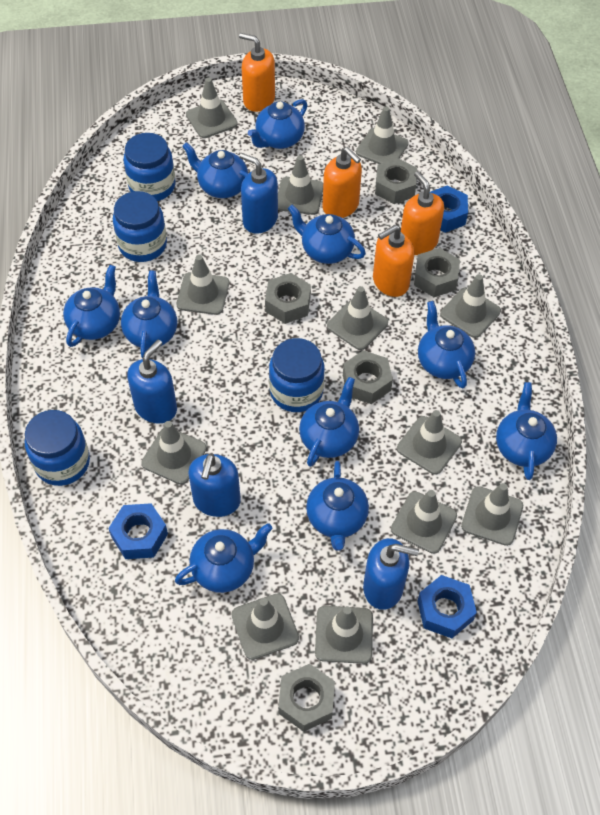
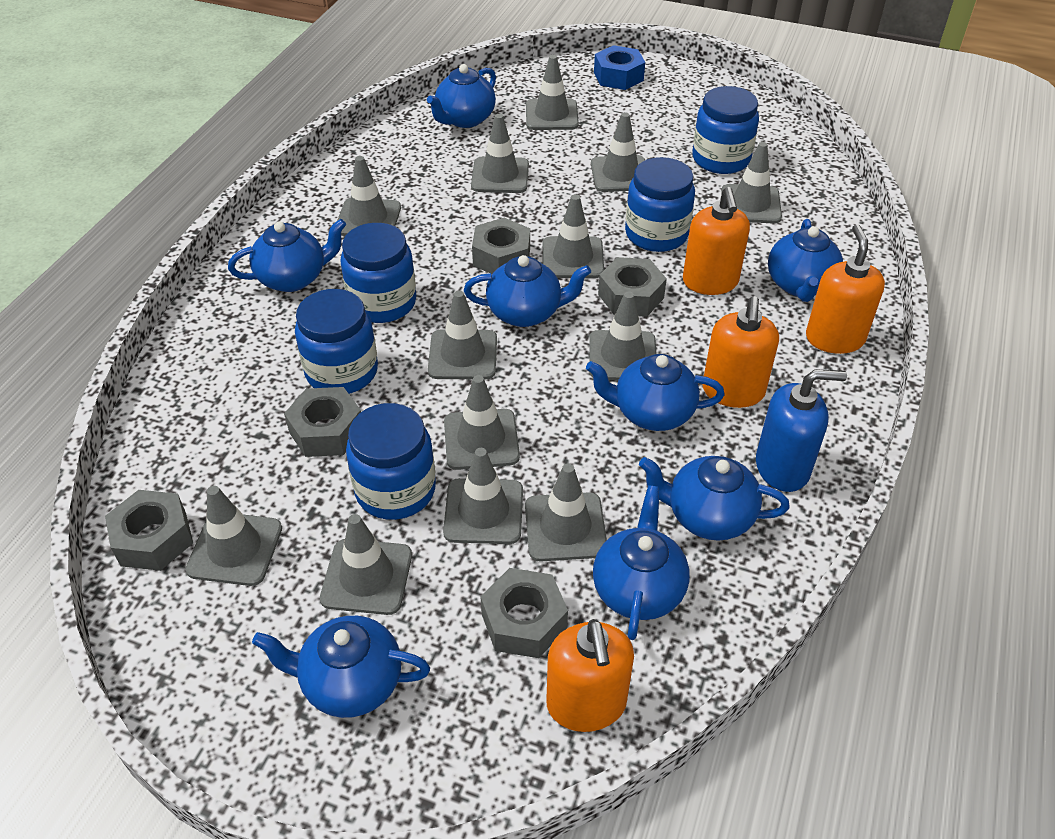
blue jar: [25,410,90,486] [113,191,167,262] [123,133,175,201] [269,338,324,412] = 4 -> [295,289,378,394] [340,223,416,323] [346,403,436,520] [625,157,695,252] [692,86,759,174] = 5
blue nut: [108,503,168,559] [417,575,477,638] [430,185,468,233] = 3 -> [594,45,645,90] = 1
blue soap dispenser: [127,340,177,424] [188,453,241,517] [239,153,278,234] [363,538,419,610] = 4 -> [756,369,847,492] = 1
blue teapot: [63,265,120,347] [121,271,177,358] [175,523,273,593] [182,142,248,198] [248,99,308,149] [288,205,366,264] [299,377,359,467] [306,461,369,551] [418,301,475,389] [496,382,557,480] = 10 -> [228,219,346,292] [252,616,430,718] [427,64,496,128] [464,255,591,327] [586,354,725,431] [593,485,690,640] [639,456,790,541] [768,219,843,302] = 8
grey traffic cone: [141,421,207,485] [176,255,229,315] [186,78,238,138] [231,593,299,660] [278,155,323,215] [315,606,373,664] [327,286,388,350] [356,107,409,164] [391,490,457,554] [397,410,462,475] [440,274,501,338] [461,483,523,546] = 12 -> [186,486,282,586] [320,514,412,615] [337,156,401,236] [428,290,497,380] [443,448,523,544] [444,375,520,470] [471,114,529,193] [525,463,607,561] [526,55,579,130] [543,194,604,278] [589,291,657,380] [591,112,645,192] [721,142,782,224] = 13

